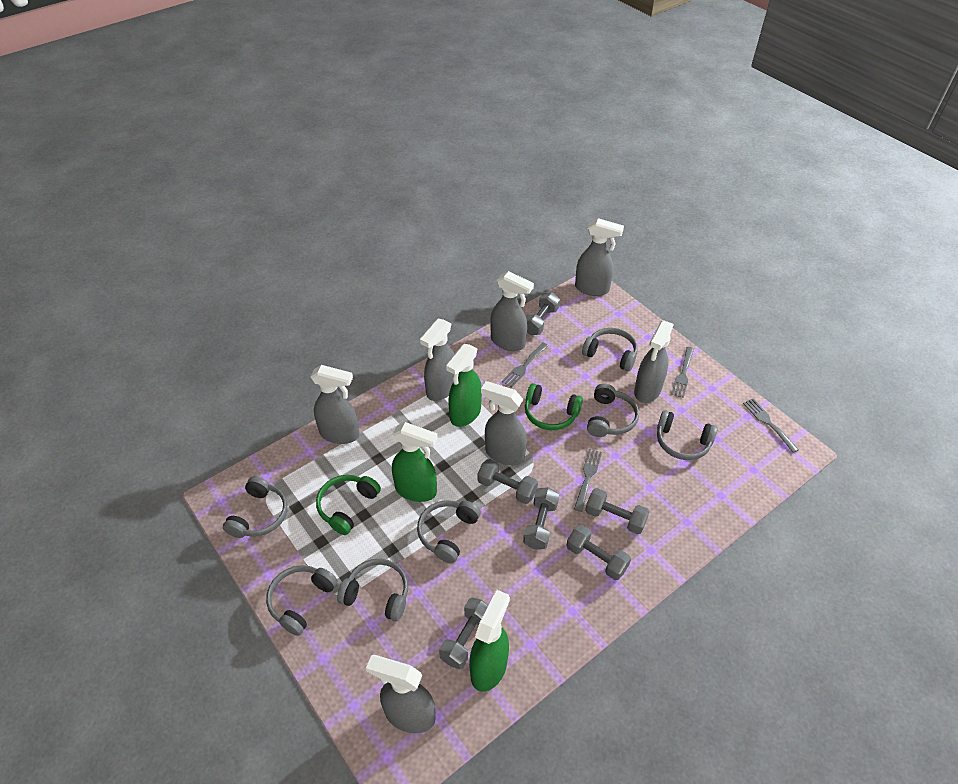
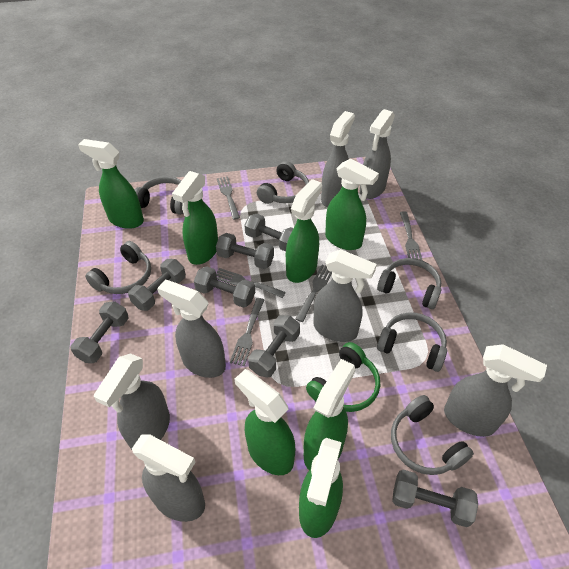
green headphones: [316,475,381,535] [525,383,583,430] = 2 -> [306,342,380,412] = 1
green spray bottle: [392,422,438,502] [446,344,482,427] [469,590,510,692] = 3 -> [78,139,144,229] [172,171,218,265] [235,369,295,475] [286,179,322,283] [299,438,343,538] [304,359,355,470] [325,159,379,250] = 7
grey dumbbell: [439,598,488,669] [477,459,538,504] [523,487,559,549] [526,292,560,335] [566,525,631,580] [585,488,650,534] = 6 -> [71,301,129,363] [128,259,186,311] [194,266,255,308] [216,233,274,269] [244,214,294,251] [248,315,300,378] [392,469,478,527] = 7
grey fork: [502,342,548,387] [574,449,602,512] [671,346,694,398] [743,399,799,453] = 4 -> [216,268,286,298] [217,176,240,220] [230,298,264,366] [295,265,332,322] [400,211,423,261] = 5
grey headphones: [223,476,288,538] [266,565,338,636] [337,559,408,621] [417,500,481,563] [582,328,638,371] [587,383,639,437] [657,410,718,460] = 7 -> [85,241,151,294] [135,176,184,215] [257,161,309,204] [377,258,441,309] [377,313,447,372] [391,395,474,475] = 6

